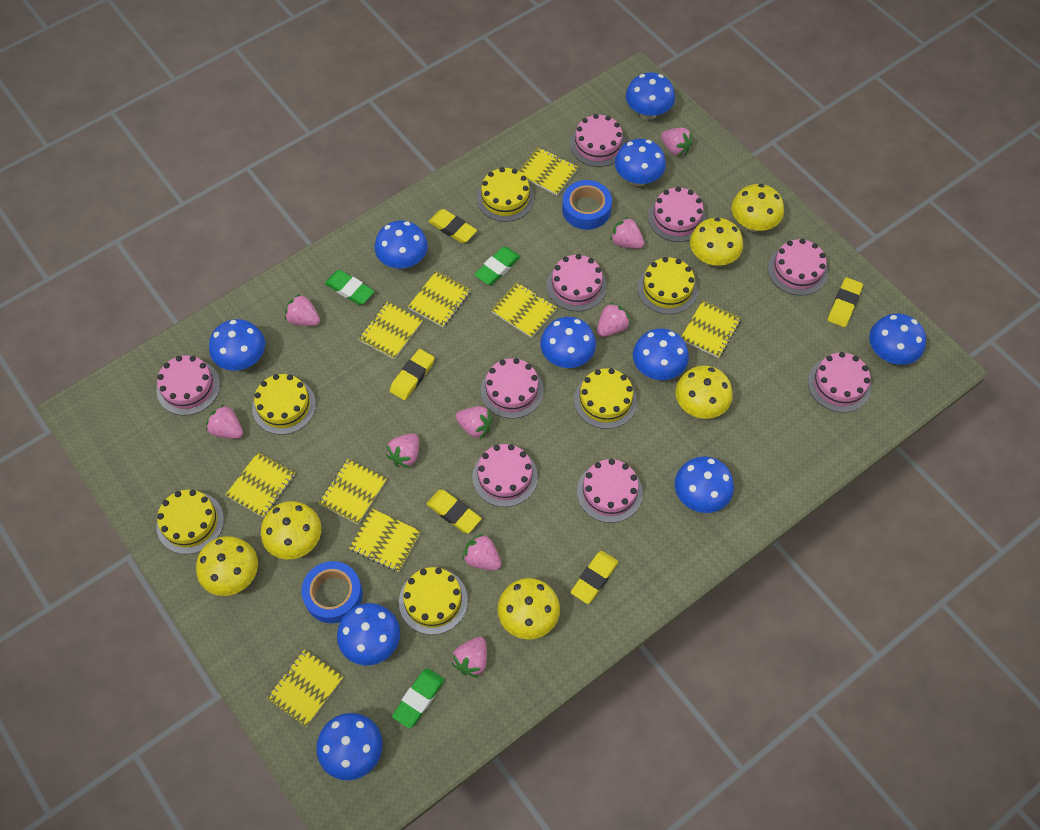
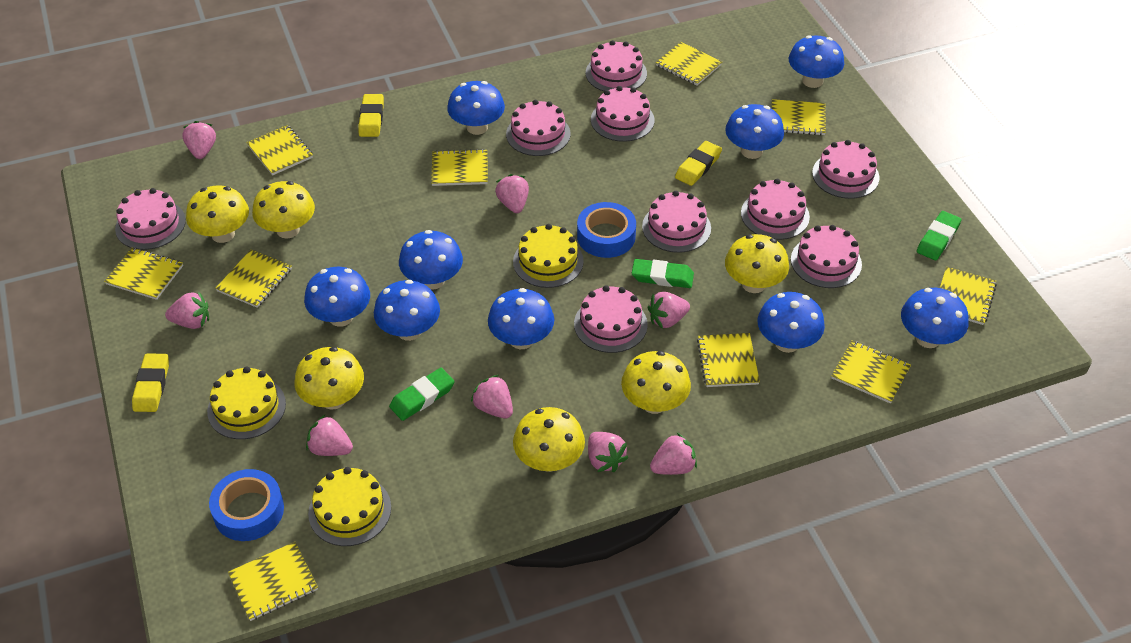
blue mushroom: [209,319,265,371] [316,713,383,780] [337,603,400,666] [374,220,428,269] [540,317,596,368] [615,139,666,186] [626,73,675,120] [633,328,689,380] [675,456,734,513] [869,314,926,365] = 10 -> [304,267,370,327] [374,280,440,341] [399,230,463,290] [447,81,505,135] [488,288,554,349] [725,104,784,159] [758,292,825,353] [789,35,844,88] [901,288,968,348] = 9
pink strawberry: [206,404,243,439] [284,293,320,326] [386,433,419,468] [451,637,487,677] [456,406,493,439] [463,533,501,571] [597,302,631,337] [610,216,644,249] [661,128,693,157] = 9 -> [165,291,209,329] [182,121,216,159] [306,415,353,456] [471,375,513,419] [495,174,529,213] [588,432,629,472] [648,292,690,329] [650,433,697,475] = 8
yellow cake: [157,490,224,554] [252,374,316,435] [399,567,468,635] [477,167,534,222] [574,368,637,429] [638,257,698,314] = 6 -> [207,366,286,439] [308,467,391,546] [513,224,584,288] = 3
yellow eraser: [390,349,435,400] [426,490,482,533] [428,209,477,243] [571,551,618,604] [828,277,863,327] = 5 -> [132,354,169,412] [358,94,384,137] [675,141,722,186] = 3
yellow notebook: [225,452,295,518] [267,649,343,727] [319,459,387,524] [349,509,421,572] [358,301,423,359] [408,271,471,327] [491,282,557,338] [519,147,578,195] [681,300,741,358] = 9 -> [104,248,183,300] [215,249,292,308] [228,542,318,621] [247,125,313,175] [431,149,488,186] [656,42,722,86] [697,333,760,387] [772,99,826,136] [831,340,911,404] [940,267,997,325] = 10

